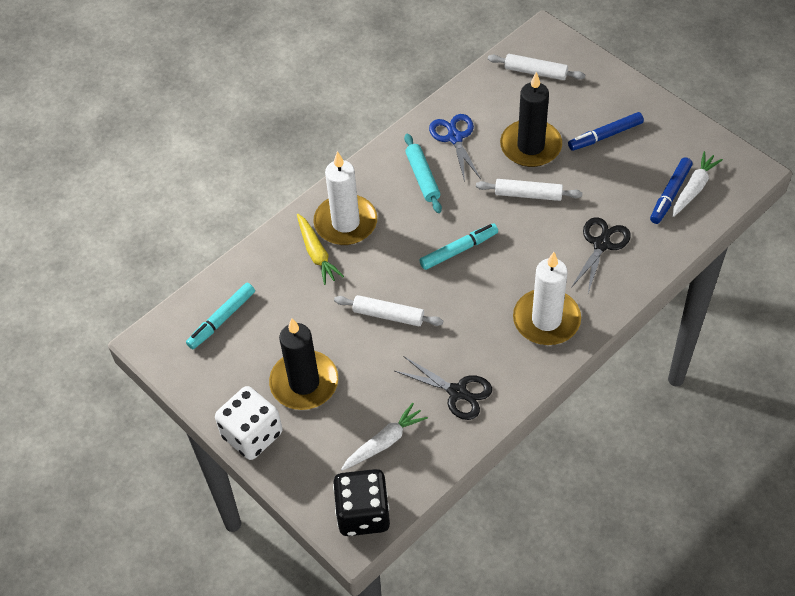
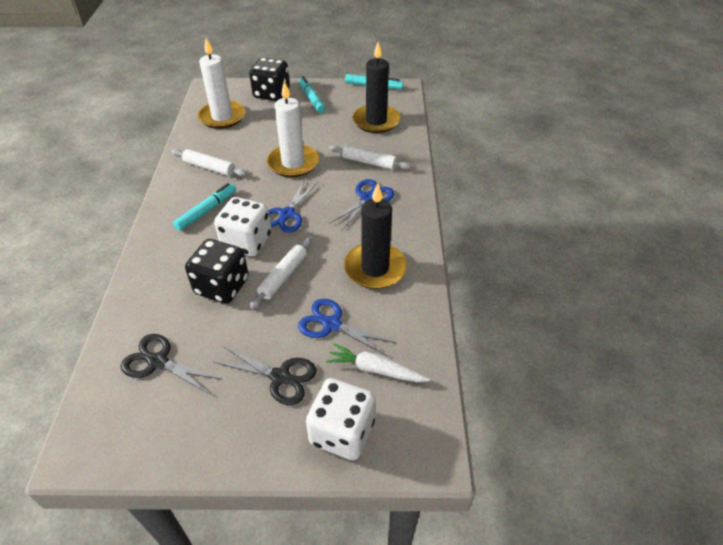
black dice: [333,469,390,536] = 1 -> [185,239,249,304] [249,57,290,101] = 2
blue marker: [568,112,644,151] [650,157,693,224] = 2 -> none = 0
blue scissors: [429,114,481,182] = 1 -> [268,179,318,233] [298,299,396,356] [329,179,394,231] = 3
turquoise marker: [186,283,255,349] [419,223,498,270] = 2 -> [173,183,236,231] [299,76,325,113] [345,74,404,90] = 3
turquoise rolling pin: [404,133,442,213] = 1 -> none = 0
white carrot: [341,403,428,471] [672,151,723,217] = 2 -> [326,343,430,382] = 1
white dice: [215,386,282,460] = 1 -> [214,197,271,257] [306,378,376,460] = 2
yellow carrot: [297,214,344,285] = 1 -> none = 0

